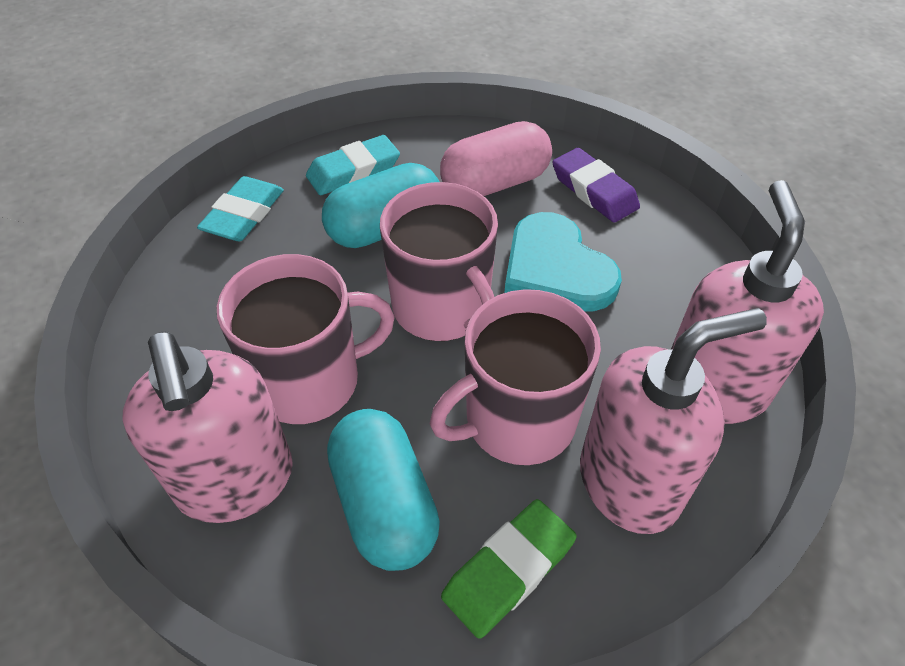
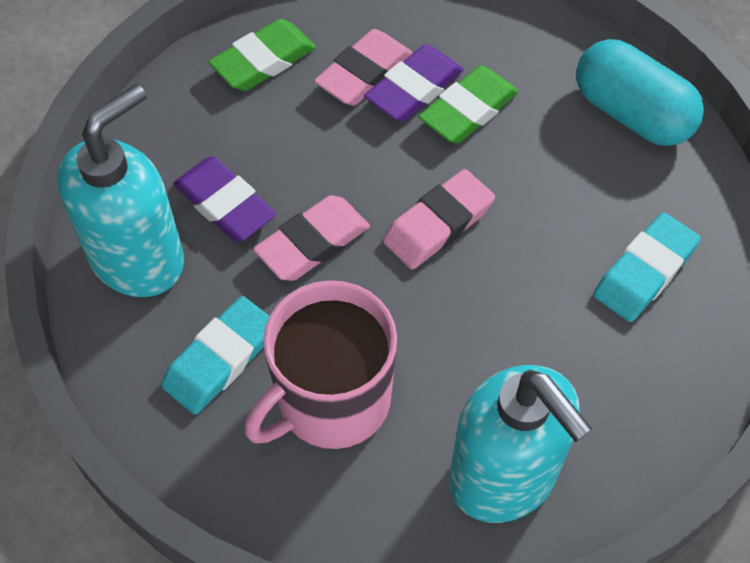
green eraser: [441,499,577,639] = 1 -> [208,19,316,91] [419,65,519,143] = 2
pink capsule: [440,121,552,196] = 1 -> none = 0
pink eraser: none = 0 -> [253,195,370,281] [314,29,413,106] [383,169,495,270] = 3
pink mug: [217,254,395,424] [380,182,498,341] [430,289,601,465] = 3 -> [245,280,397,449] = 1
pink soap dispenser: [123,331,293,523] [580,308,767,534] [671,180,824,424] = 3 -> none = 0
purple eraser: [552,148,640,223] = 1 -> [173,157,276,242] [364,44,464,122] = 2
turquoise capsule: [322,163,439,248] [327,409,440,571] = 2 -> [576,39,704,146] = 1
turquoise heart: [505,212,622,312] = 1 -> none = 0
turquoise soap dispenser: none = 0 -> [57,84,184,297] [449,365,592,523] = 2

